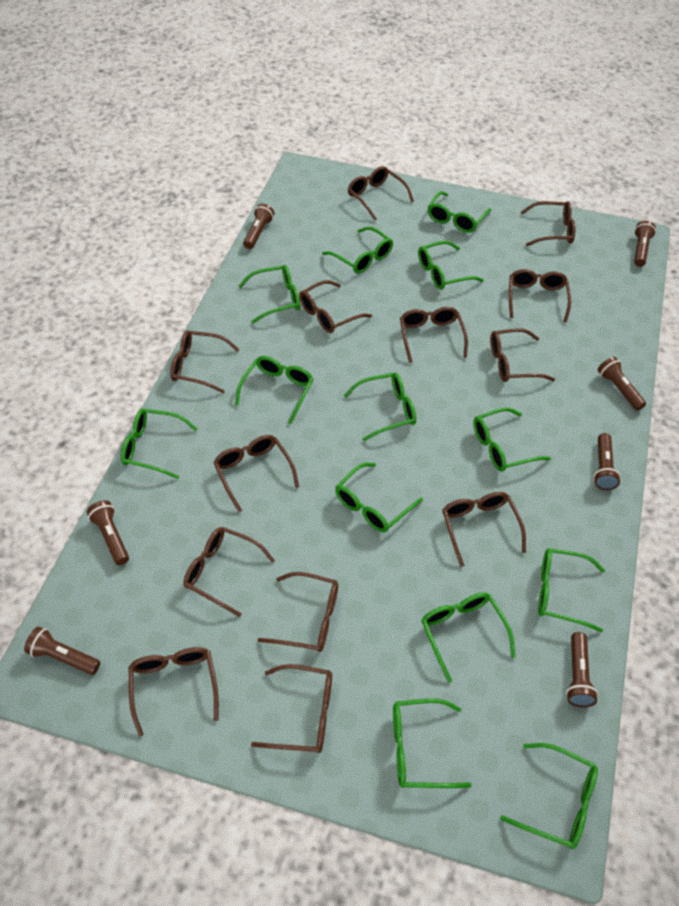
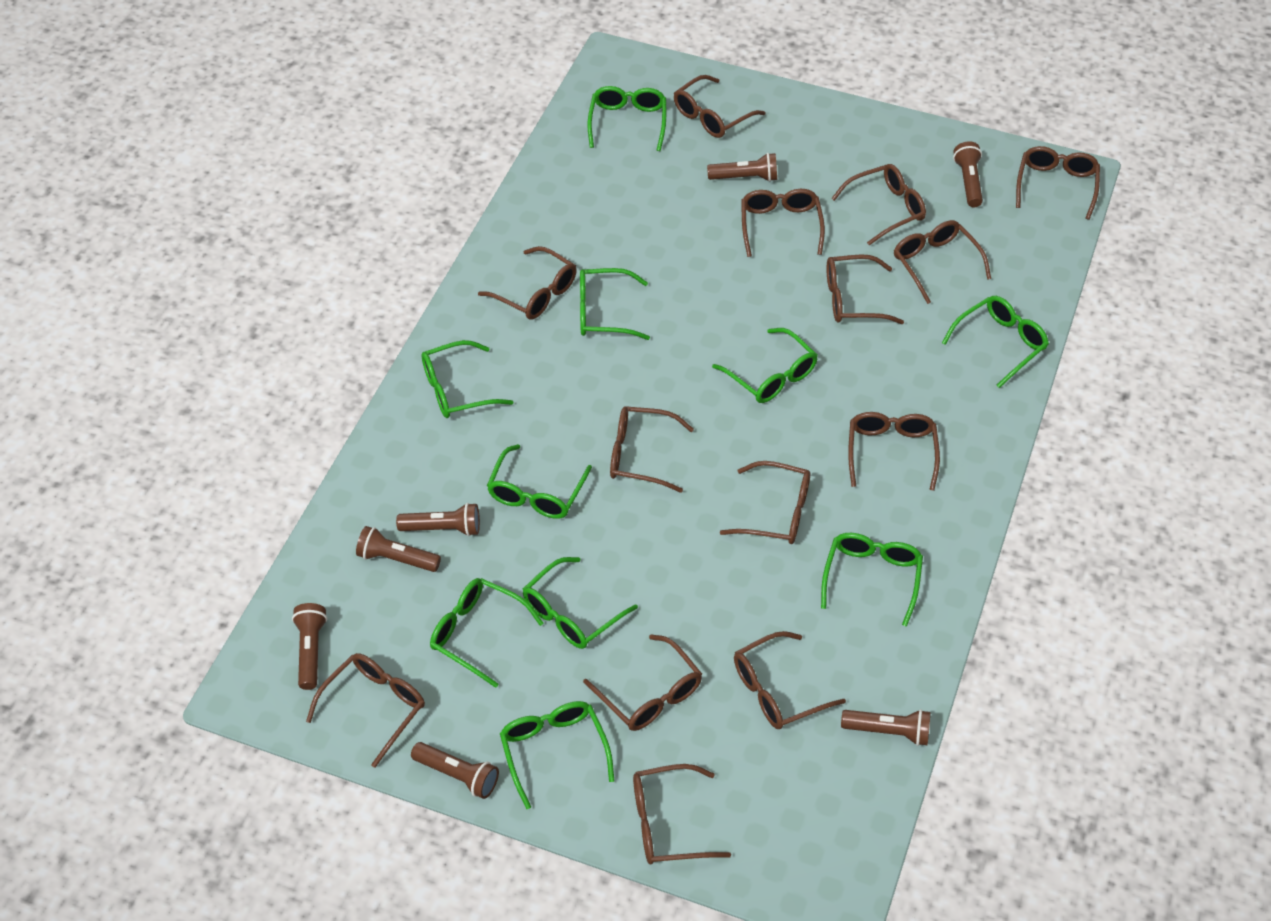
brown glasses: [129,647,219,737] [170,330,239,393] [183,527,275,617] [213,435,299,512] [251,664,332,753] [258,572,338,652] [299,280,372,333] [348,166,414,220] [400,307,468,363] [442,492,526,567] [490,328,555,382] [509,269,571,323] [521,201,576,246] = 13 -> [306,653,425,768] [478,246,577,320] [583,634,702,731] [610,406,694,493] [633,764,731,864] [674,75,766,138] [720,461,810,544] [734,631,846,729] [741,189,825,257] [827,254,904,324] [831,164,926,245] [848,412,940,491] [894,220,991,304] [1016,146,1100,220] = 14
green glasses: [121,409,198,479] [235,356,313,424] [239,265,300,324] [322,227,393,274] [335,462,423,532] [344,373,416,441] [393,698,472,788] [418,241,484,289] [421,592,516,683] [428,191,492,233] [473,408,551,472] [500,743,598,849] [538,548,605,632] = 13 -> [421,340,514,418] [430,578,543,688] [487,444,592,519] [500,701,615,809] [523,557,638,649] [580,268,650,340] [588,86,666,151] [712,328,818,403] [821,533,923,627] [942,296,1049,388] = 10

